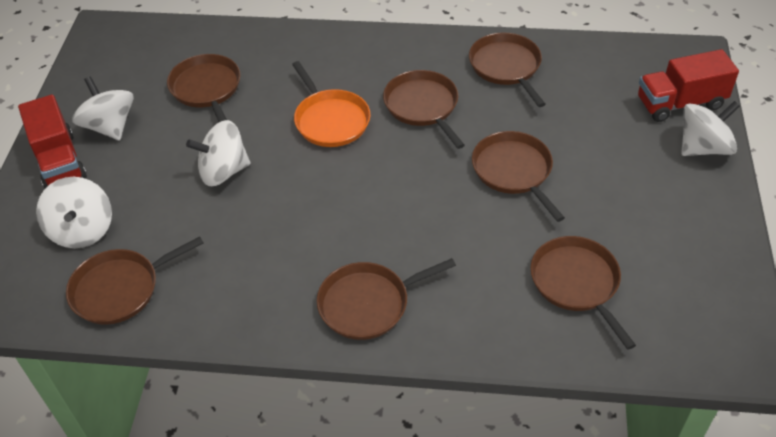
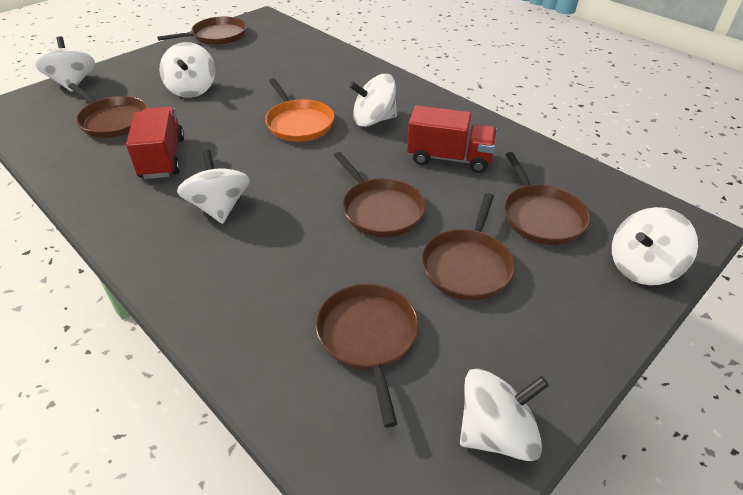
brown pan: [66,236,204,325] [167,54,240,122] [317,258,456,340] [383,70,465,149] [469,33,546,107] [472,131,565,222] [530,236,636,350] = 7 -> [68,83,148,138] [157,17,247,45] [316,284,419,428] [334,152,426,237] [422,193,515,300] [504,152,590,245] = 6
white spinning top: [36,177,112,248] [72,76,134,140] [186,120,251,186] [681,101,740,156] = 4 -> [35,36,95,92] [160,42,215,98] [177,150,250,224] [349,74,397,127] [460,368,549,461] [612,207,698,285] = 6

